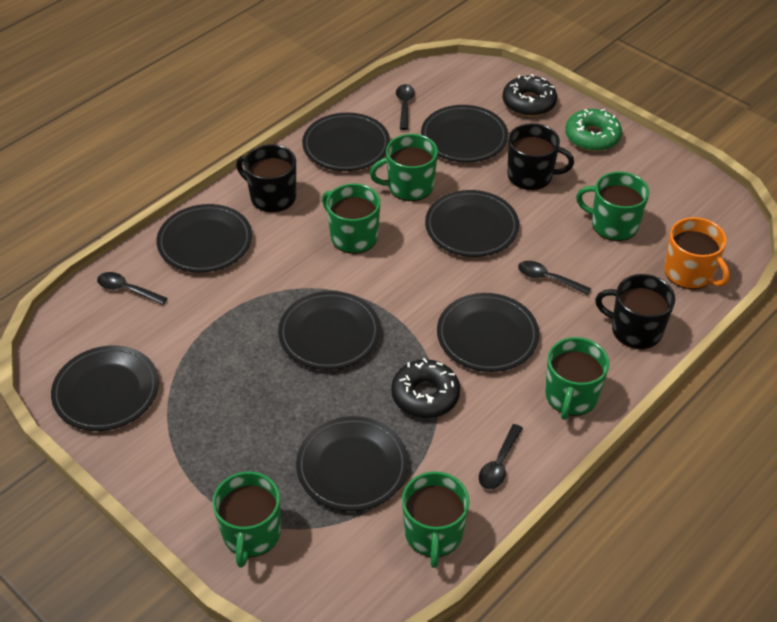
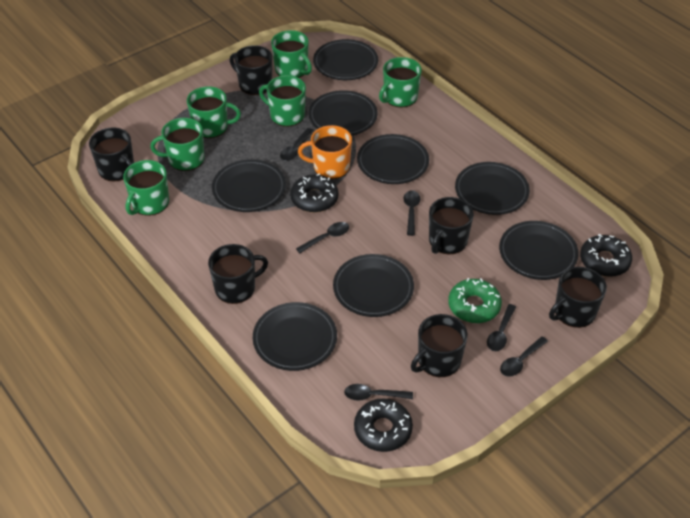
black donut: [391,358,460,418] [503,74,557,116] = 2 -> [290,173,339,212] [354,398,413,452] [580,234,632,277] = 3
black mug: [236,144,296,213] [508,123,574,190] [595,274,675,349] = 3 -> [89,128,134,181] [208,244,268,304] [230,45,272,95] [411,314,468,377] [429,197,474,254] [549,267,607,328] = 6
black spoon: [97,272,167,305] [396,84,415,130] [479,424,523,490] [518,261,591,295] = 4 -> [280,128,313,161] [296,222,349,253] [344,384,413,401] [403,190,420,236] [487,304,516,351] [500,336,548,377] = 6

